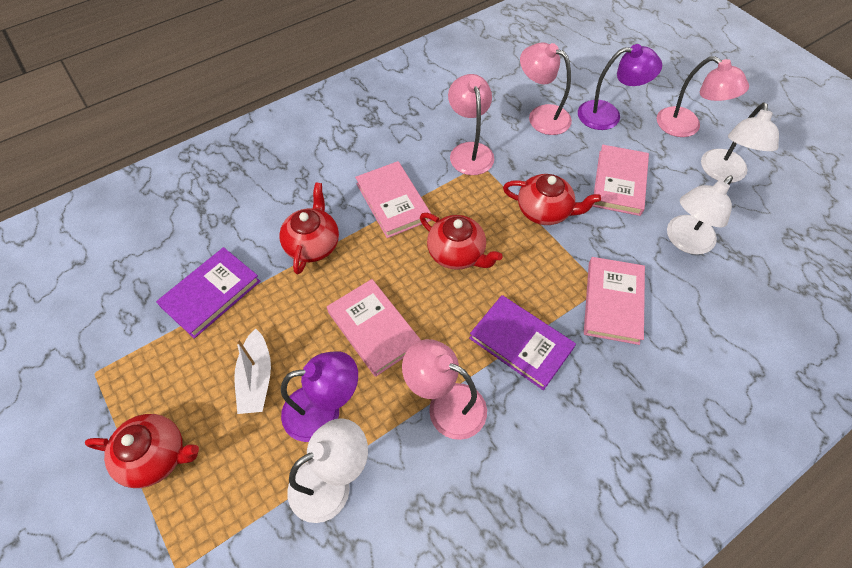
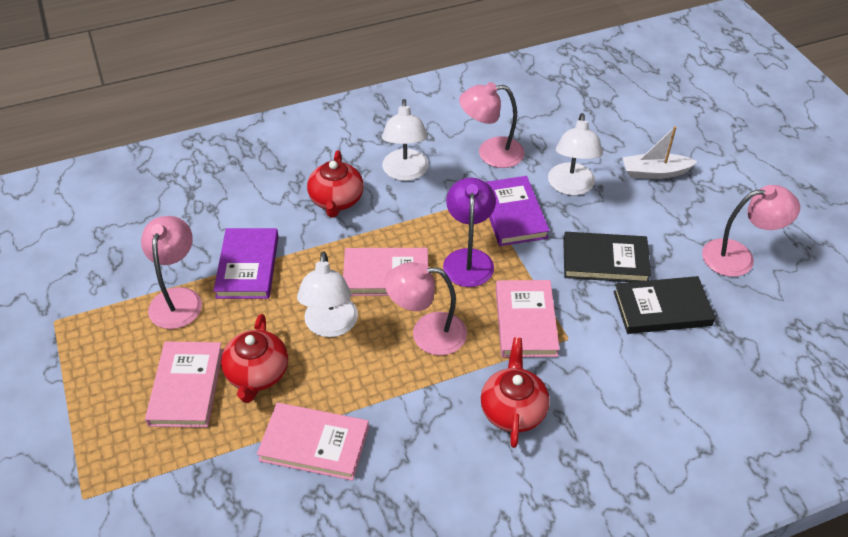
black book: none = 0 -> [563,232,651,282] [613,276,715,334] = 2
purple lamp: [281,351,358,442] [578,44,662,130] = 2 -> [443,177,496,287] = 1
red teapot: [85,414,199,488] [279,182,339,274] [420,213,503,270] [503,174,601,225] = 4 -> [221,314,288,403] [307,150,364,218] [481,337,550,448] = 3

